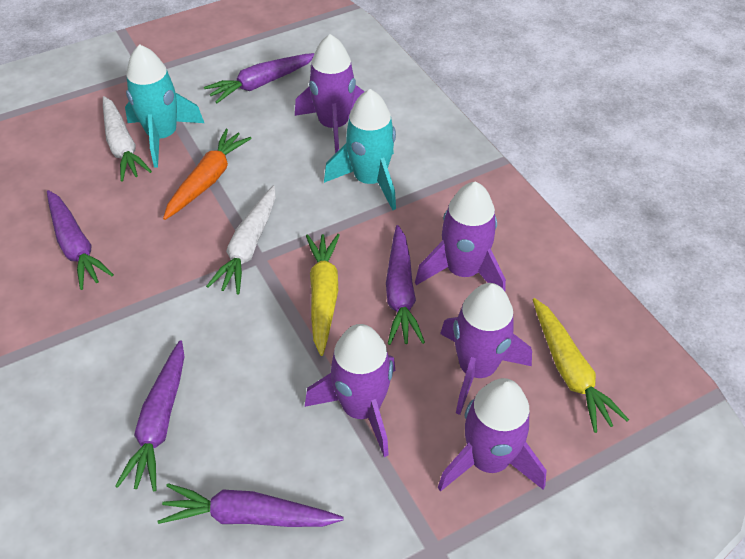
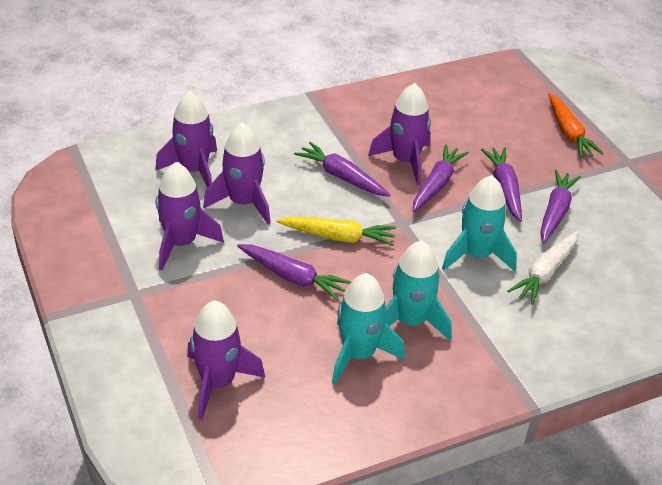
turquoise rocket: [125,44,204,168] [324,89,396,210] = 2 -> [332,273,405,385] [385,240,452,341] [442,175,517,272] = 3
white carrot: [103,96,152,182] [206,186,276,294] = 2 -> [507,231,579,305] = 1
yellow carrot: [306,234,340,356] [533,298,629,433] = 2 -> [276,217,396,246] = 1

